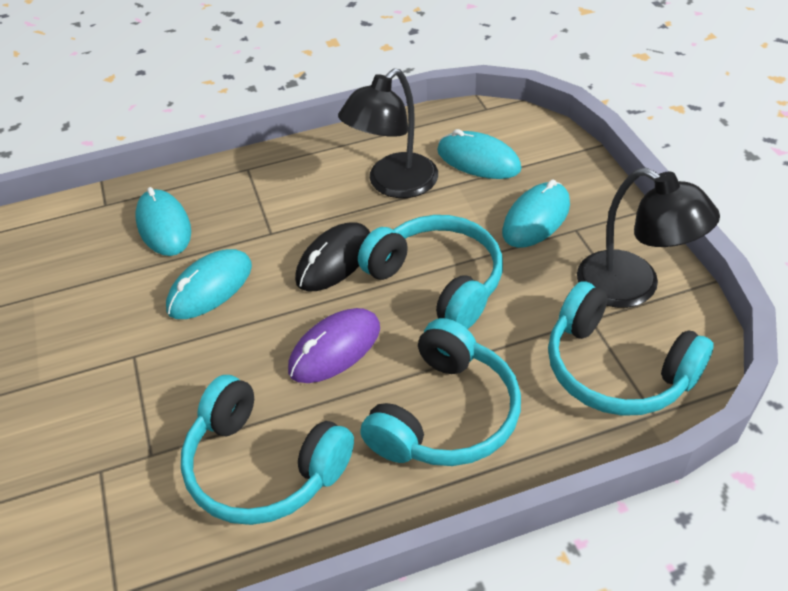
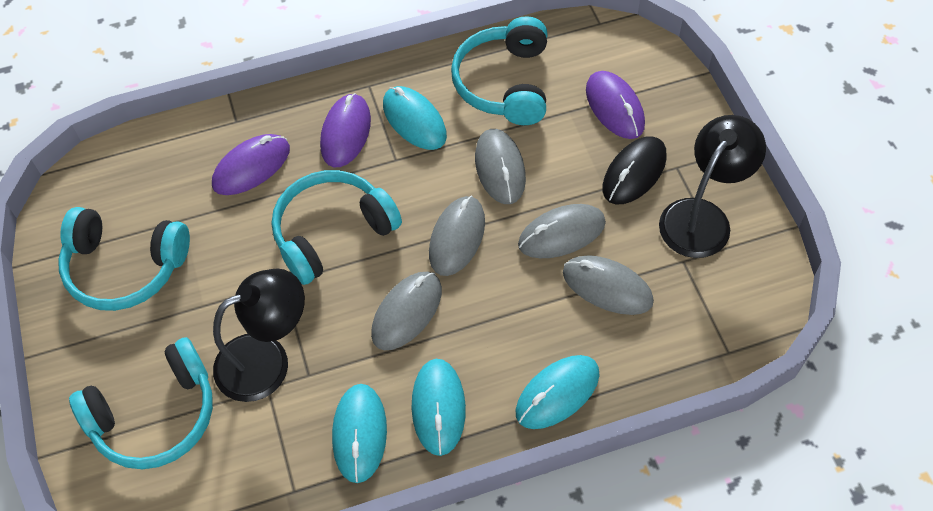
grey mouse: none = 0 -> [371,272,442,350] [429,196,485,276] [475,129,526,204] [518,204,606,258] [563,255,654,315] = 5
purple mouse: [288,308,380,383] = 1 -> [212,134,290,195] [320,93,371,167] [586,71,645,139] = 3

